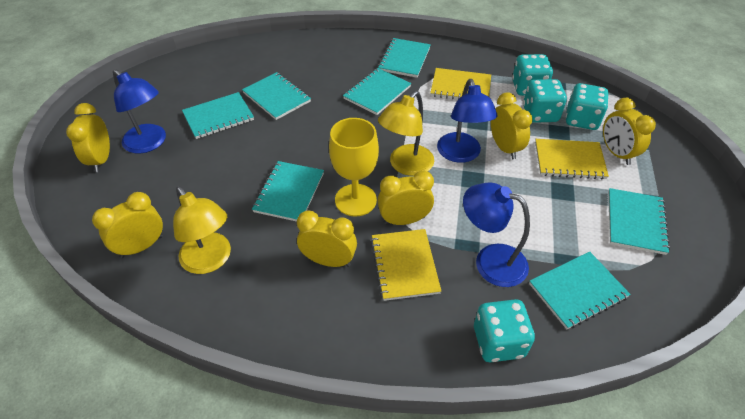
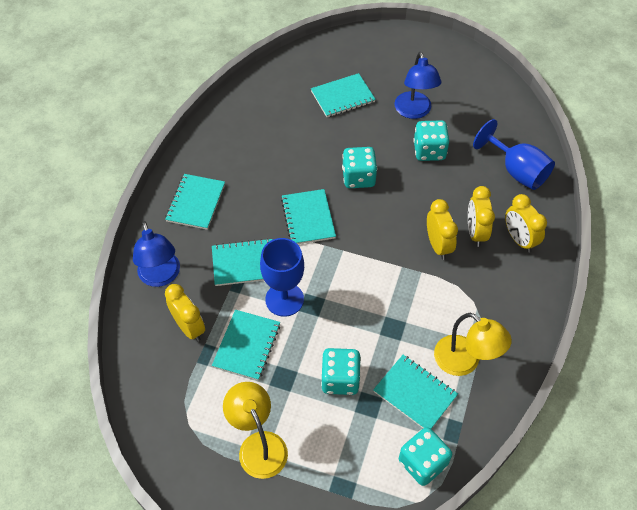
blue goblet: none = 0 -> [260,238,304,317] [473,119,555,190] = 2
blue lamp: [113,69,166,154] [437,79,497,163] [463,183,530,287] = 3 -> [133,221,180,287] [394,52,442,119] = 2
turquoise notebook: [182,92,254,139] [242,72,311,120] [252,161,324,222] [343,68,411,115] [378,38,431,78] [529,252,631,329] [608,188,670,255] = 7 -> [165,174,225,230] [212,238,273,286] [212,310,280,381] [281,189,336,244] [311,73,376,117] [373,355,458,429] = 6
yellow clock: [66,103,110,172] [92,192,163,258] [297,211,357,267] [377,171,434,225] [491,92,533,159] [603,98,656,165] = 6 -> [165,284,205,341] [427,199,458,260] [468,186,495,247] [505,194,547,253] = 4
yellow goblet: [329,118,379,216] = 1 -> none = 0
yellow notebook: [371,229,441,301] [430,68,491,99] [535,139,609,179] = 3 -> none = 0

